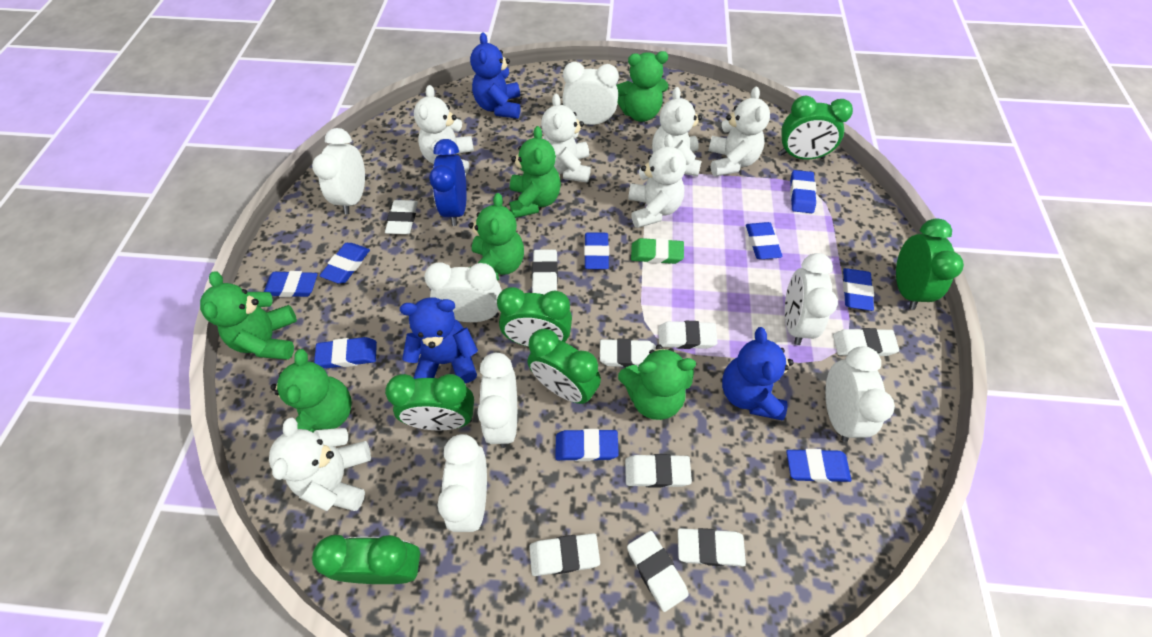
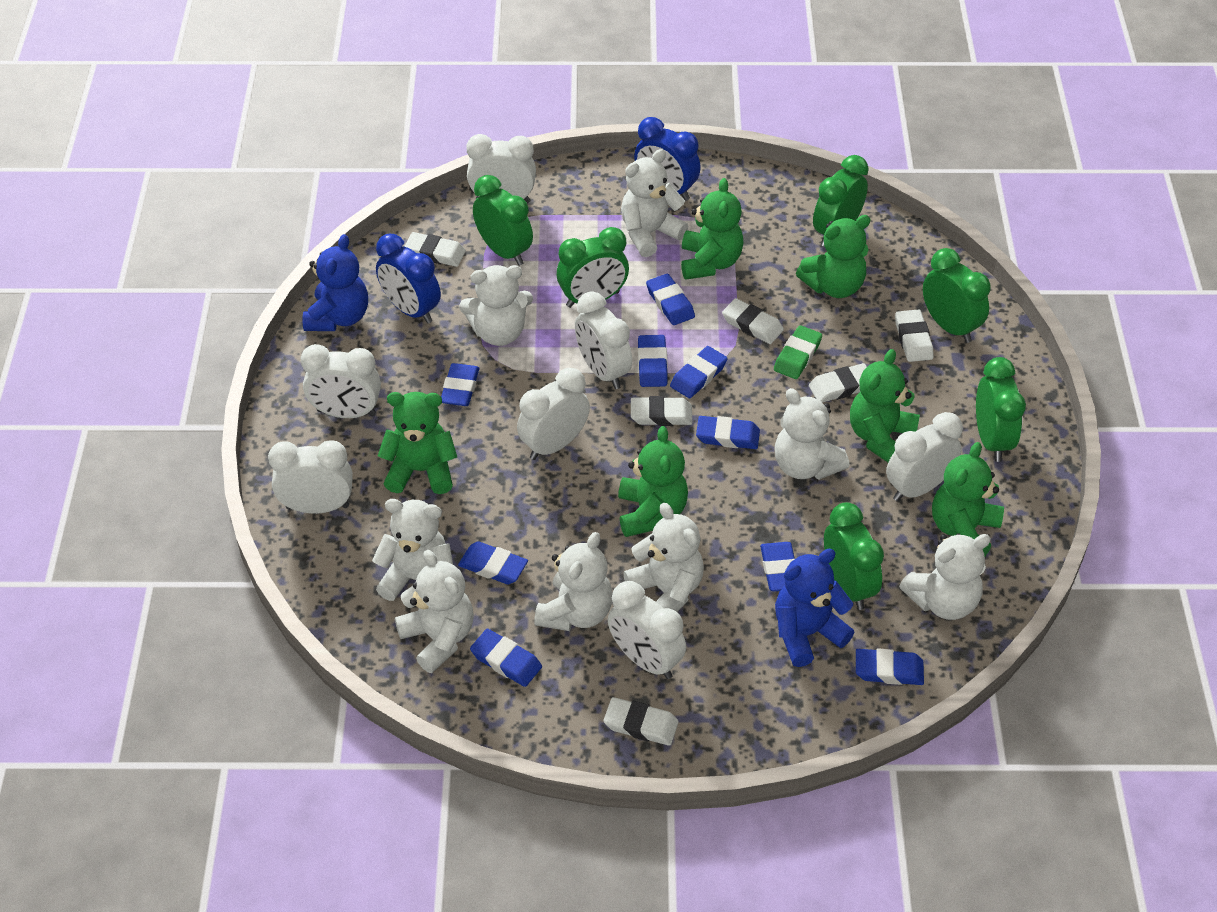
blue clock: [429,139,467,226] = 1 -> [376,234,441,324] [634,117,701,201] = 2
blue teddy bear: [400,297,478,383] [470,32,520,119] [722,327,794,420] = 3 -> [303,234,368,331] [775,549,854,667] = 2
white eraser: [385,200,418,234] [529,533,600,576] [532,249,558,295] [600,339,656,368] [625,454,692,488] [627,531,689,612] [658,321,717,349] [678,528,746,566] [833,328,899,356] = 9 -> [404,232,466,267] [604,697,679,746] [631,396,692,426] [722,298,784,344] [809,363,867,403] [895,310,934,362] = 6
white teddy bear: [269,418,371,511] [414,85,474,176] [541,94,591,183] [628,134,686,228] [652,87,702,176] [708,87,770,177] = 6 -> [372,499,453,601] [395,550,474,673] [459,265,533,346] [534,532,613,631] [621,149,689,257] [623,503,704,612] [775,388,849,480] [899,533,991,620] = 8

